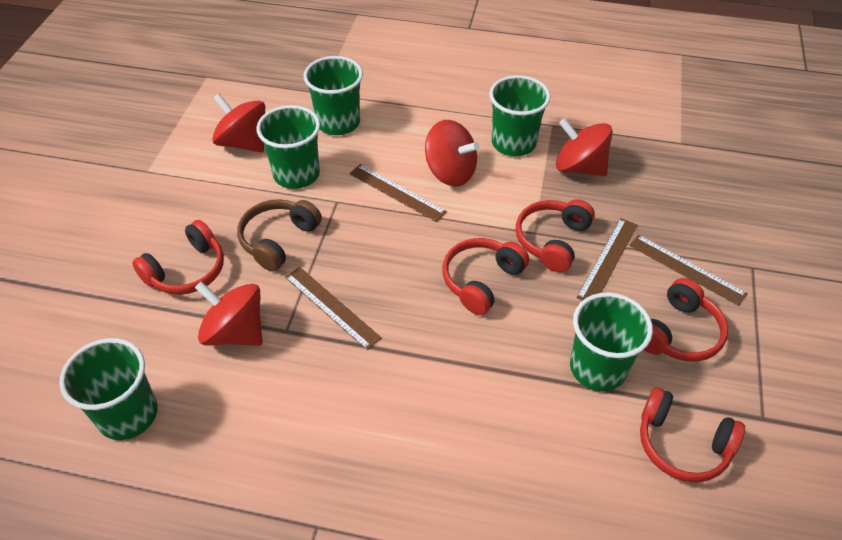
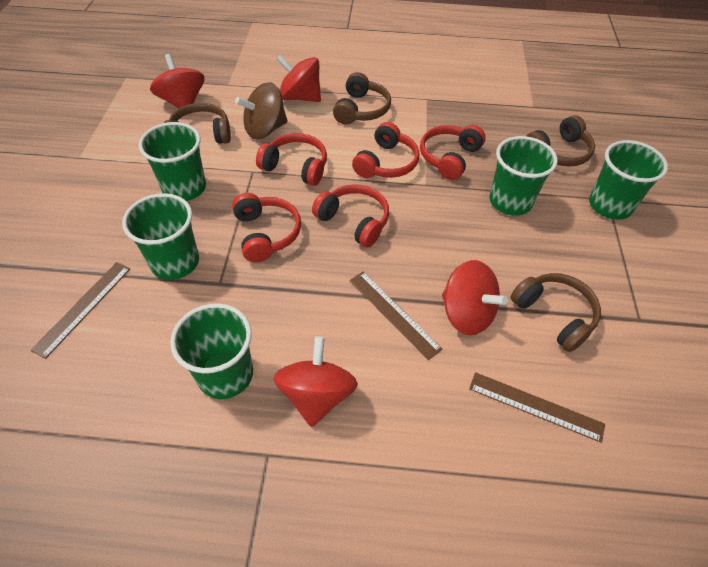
brown headphones: [237,199,322,272] = 1 -> [164,103,231,144] [333,72,391,125] [511,273,601,352] [527,115,595,167] = 4
brown ruler: [285,267,382,350] [349,164,447,222] [576,218,637,301] [629,235,748,306] = 4 -> [30,262,130,359] [349,272,442,360] [469,372,605,443] = 3
brown spinning top: none = 0 -> [235,83,288,139] = 1

